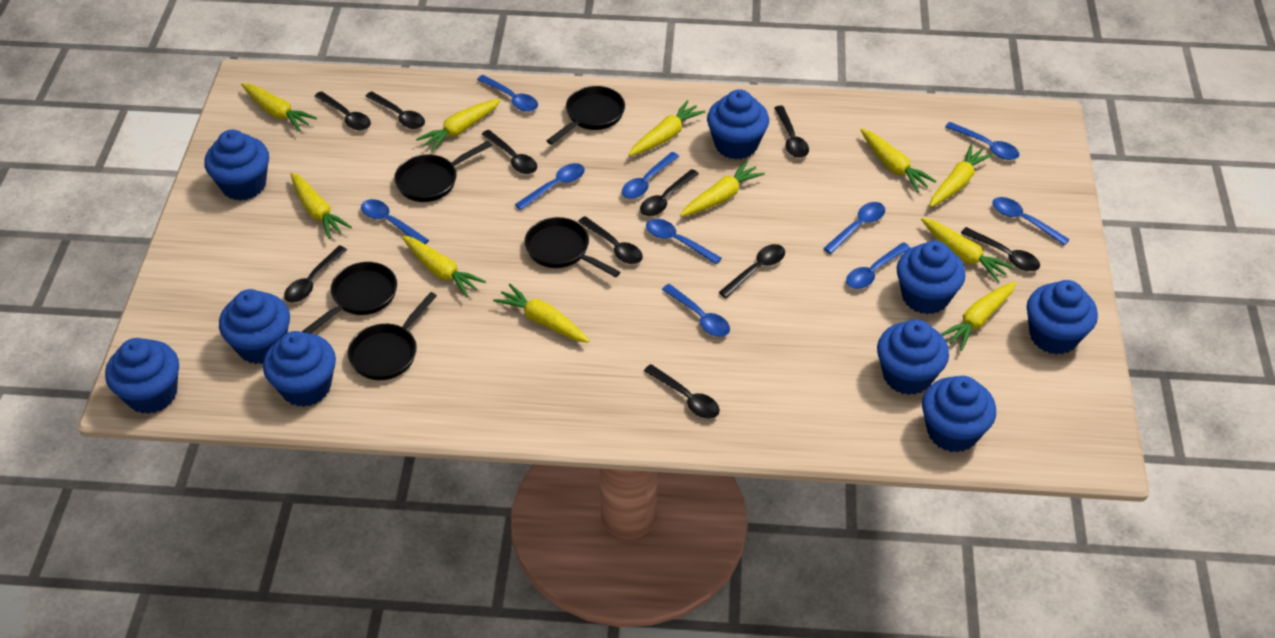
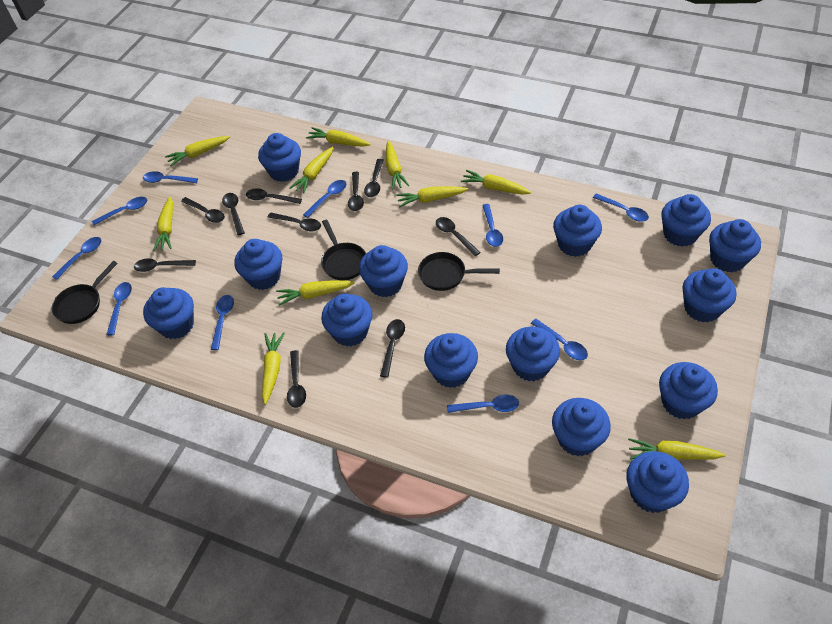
black pan: [302,262,397,334] [347,292,437,380] [394,141,492,202] [524,217,620,277] [546,86,625,145] = 5 -> [52,261,118,324] [321,220,366,280] [418,252,500,291] = 3
blue cupcake: [105,338,179,414] [204,129,269,201] [219,289,290,364] [263,331,336,407] [707,89,769,160] [877,319,949,395] [897,241,966,314] [922,376,996,453] [1027,280,1098,355] = 9 -> [143,287,194,339] [234,239,282,290] [258,133,301,182] [321,294,373,347] [359,245,408,297] [424,333,478,388] [506,327,560,381] [552,398,611,456] [553,205,602,257] [626,451,689,513] [659,362,718,420] [661,194,711,247] [682,268,736,322] [709,219,761,272] = 14
yellow carrot: [241,83,317,132] [290,172,352,239] [402,236,486,297] [416,99,501,152] [493,284,590,343] [629,100,705,156] [680,161,765,217] [860,128,937,192] [921,218,1014,282] [930,144,993,207] [941,282,1016,351] = 11 -> [153,197,173,251] [165,136,230,166] [262,332,285,405] [276,281,355,306] [289,147,333,194] [306,127,371,147] [386,141,409,189] [396,186,468,207] [461,170,531,195] [628,438,726,460] = 10

